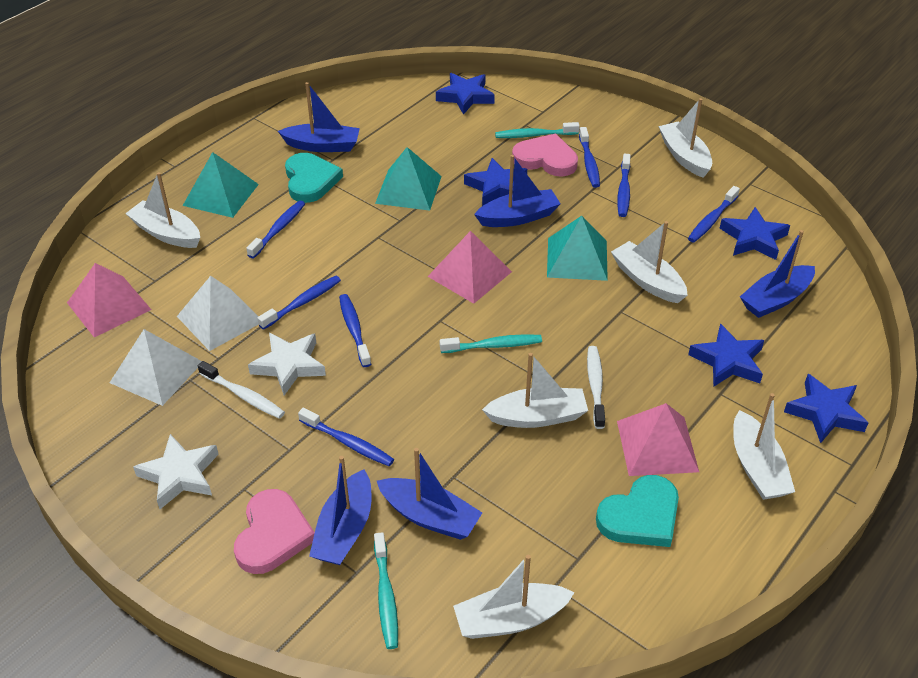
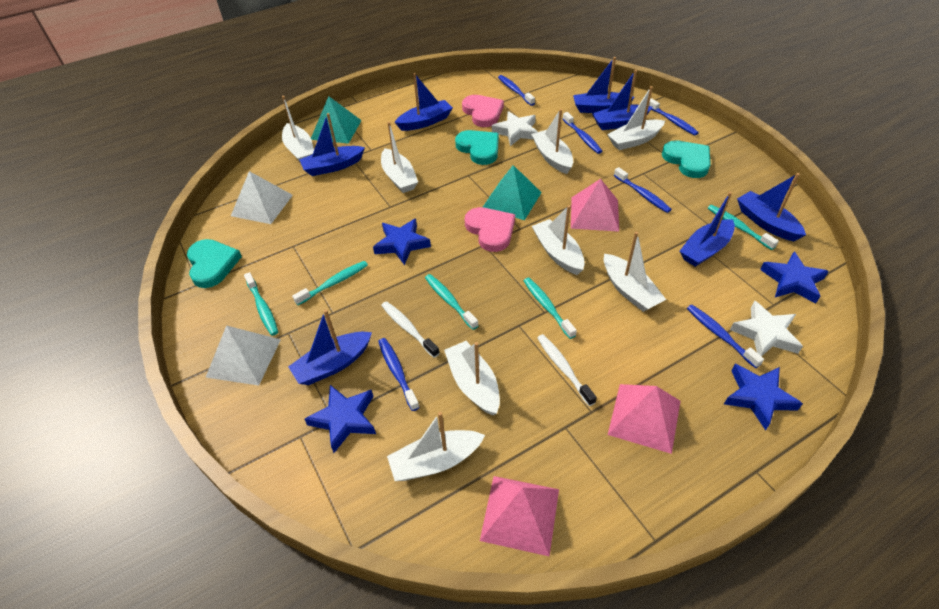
blue boat: [278,82,360,152] [309,456,371,565] [377,448,482,540] [474,155,561,227] [740,230,815,318] = 5 -> [288,310,372,385] [299,113,365,176] [395,73,453,131] [573,57,635,113] [592,70,652,130] [680,192,735,267] [737,173,806,241] = 7
blue star: [436,73,495,115] [464,158,527,206] [688,323,764,387] [720,207,790,260] [784,374,868,443] = 5 -> [305,385,376,453] [373,219,431,265] [724,364,803,431] [760,251,829,304] = 4
blue toothbrush: [246,201,305,258] [257,276,341,330] [298,407,394,466] [339,294,371,367] [579,127,600,188] [617,154,631,217] [688,186,740,243] = 7 -> [378,338,420,411] [498,75,535,106] [563,112,602,154] [614,167,672,213] [649,98,699,136] [687,305,764,368] = 6
turquoise heart: [285,153,343,203] [596,475,679,547] = 2 -> [187,239,242,288] [455,130,499,165] [662,140,711,178] = 3
turquoise pyramid: [183,152,259,218] [375,147,442,211] [547,216,608,281] = 3 -> [311,96,362,144] [483,165,542,220] = 2
turquoise toothbrush: [374,532,398,649] [440,334,542,353] [495,122,580,138] = 3 -> [244,272,278,336] [292,261,368,305] [425,274,478,330] [524,278,577,339] [708,205,779,250] = 5
white boat: [125,172,200,248] [453,555,575,639] [482,353,588,428] [611,221,688,303] [658,98,712,178] [733,393,795,500] = 6 -> [282,96,314,163] [381,122,418,193] [387,412,485,481] [444,341,500,415] [531,109,573,174] [532,205,585,275] [604,232,666,312] [607,86,665,150] = 8

